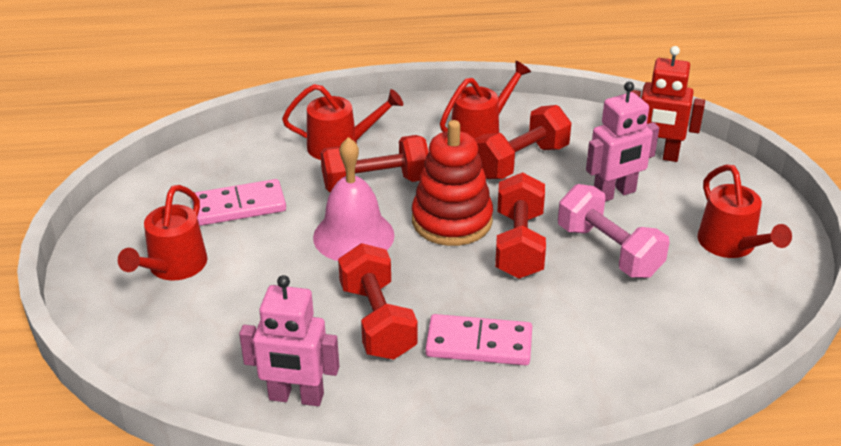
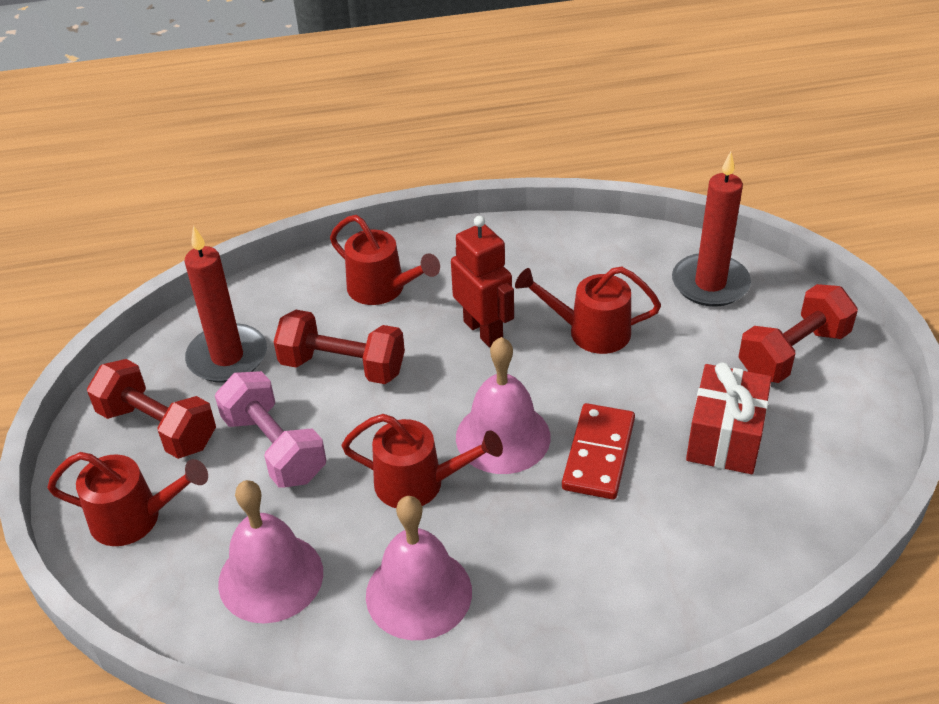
pink bell: [313,137,395,261] = 1 -> [218,480,323,624] [366,496,472,640] [456,337,551,474] = 3
pink domino: [192,179,286,226] [425,314,532,365] = 2 -> none = 0
pink robot: [239,275,339,406] [586,81,659,202] = 2 -> none = 0
red candle: none = 0 -> [184,226,267,383] [672,151,751,307] = 2
red domino: none = 0 -> [562,403,635,499] = 1
red dumbbell: [320,135,429,192] [338,243,418,360] [475,105,572,179] [495,172,546,279] = 4 -> [87,359,216,459] [274,310,405,384] [739,284,858,383] = 3
red gift: none = 0 -> [686,362,772,474] = 1
red stacking toy: [412,120,493,246] = 1 -> none = 0

